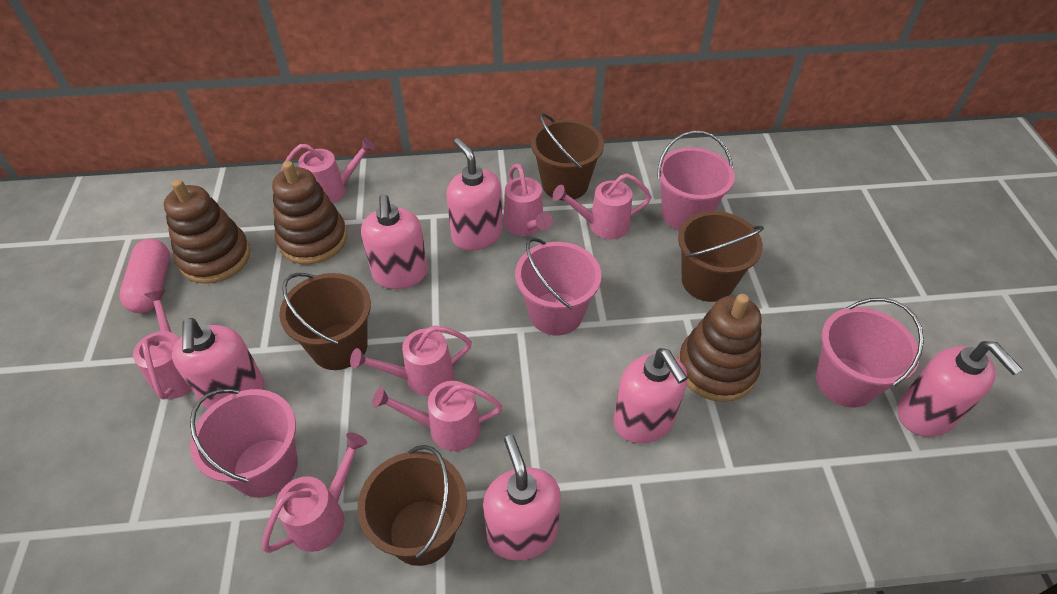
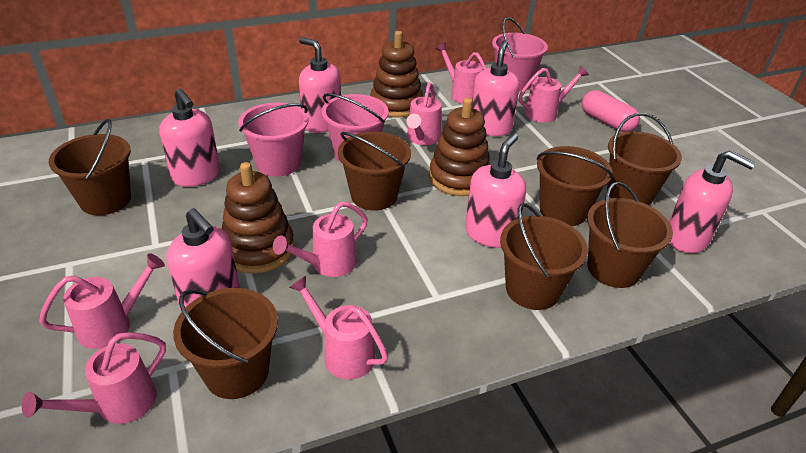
brown bucket: [279,273,371,370] [357,445,467,566] [531,113,604,201] [678,211,764,302] = 4 -> [49,119,131,215] [173,288,278,399] [338,132,411,211] [500,203,588,310] [537,146,613,226] [587,182,673,288] [607,113,682,205] = 7
pink bucket: [190,389,298,498] [515,238,601,336] [657,131,735,230] [816,298,924,408] = 4 -> [238,103,308,177] [321,93,389,162] [492,17,548,91] = 3

